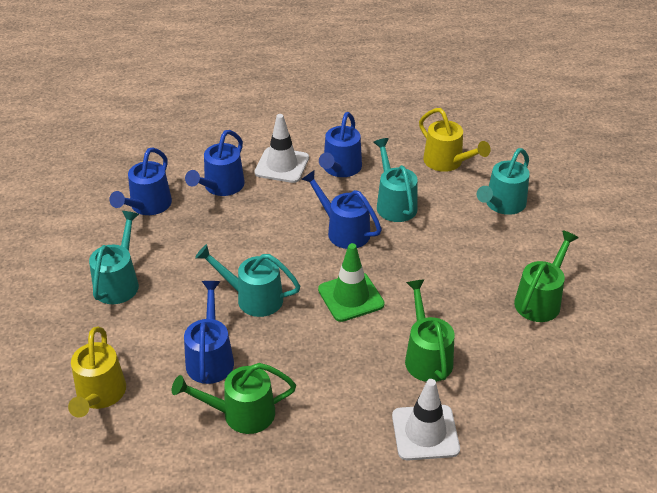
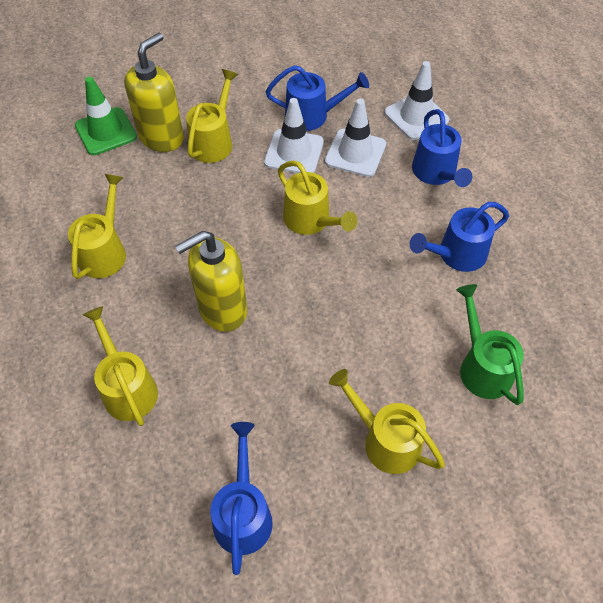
blue watering can: [109,148,172,215] [184,281,234,384] [185,130,245,196] [301,170,382,249] [319,112,362,177] = 5 -> [210,422,273,575] [266,65,369,131] [410,202,509,272] [412,109,472,187] = 4
green watering can: [172,363,296,434] [405,279,455,382] [514,230,579,322] = 3 -> [456,284,524,405] = 1
turquoise watering can: [89,211,139,304] [195,244,300,317] [373,138,418,222] [477,148,530,215] = 4 -> none = 0
white traffic cone: [254,114,309,183] [392,379,460,460] = 2 -> [264,98,324,173] [325,99,386,177] [384,61,449,140] = 3
yellow soap dispenser: none = 0 -> [124,32,184,152] [175,231,247,332] = 2
yellow watering can: [68,327,126,418] [419,108,491,172] = 2 -> [68,174,126,279] [83,306,158,426] [186,69,238,163] [278,161,358,235] [329,369,445,474] = 5

